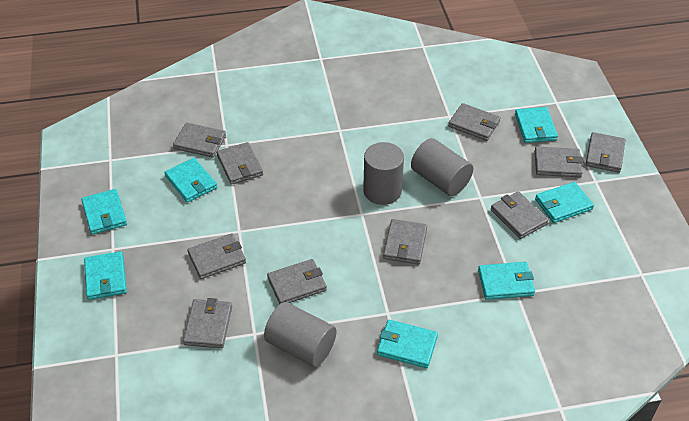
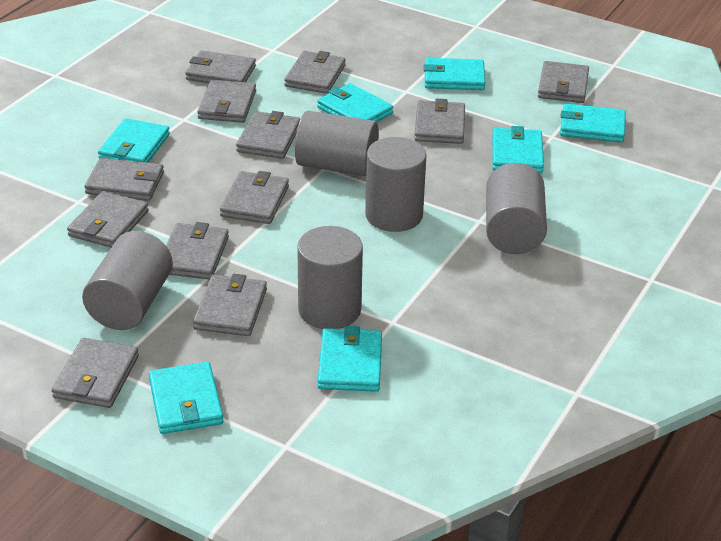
grey cylinder: [264,302,336,367] [363,142,404,205] [411,138,473,196] = 3 -> [82,231,173,330] [295,111,379,176] [297,226,363,329] [365,137,427,232] [486,163,547,254] = 5
grey wallet: [173,123,226,158] [183,298,232,348] [188,233,246,279] [217,142,263,185] [267,259,327,304] [383,219,427,265] [448,103,501,141] [491,191,549,239] [534,146,583,177] [586,132,626,173] = 10 -> [52,338,139,408] [67,191,149,248] [84,158,164,201] [166,222,229,280] [185,50,256,83] [193,274,267,336] [197,80,256,123] [220,171,289,224] [236,111,300,159] [284,51,346,94] [414,99,465,144] [538,61,589,103] = 12

